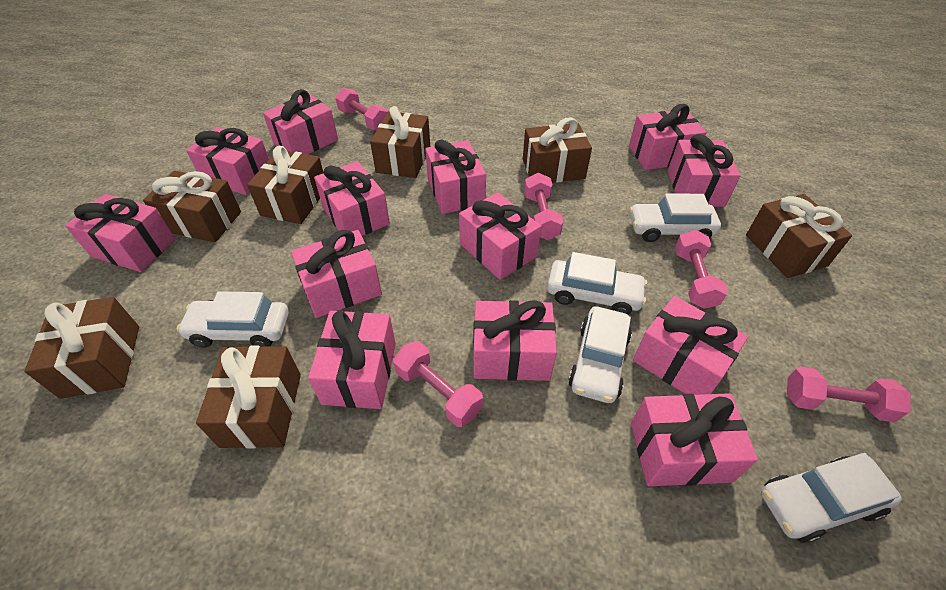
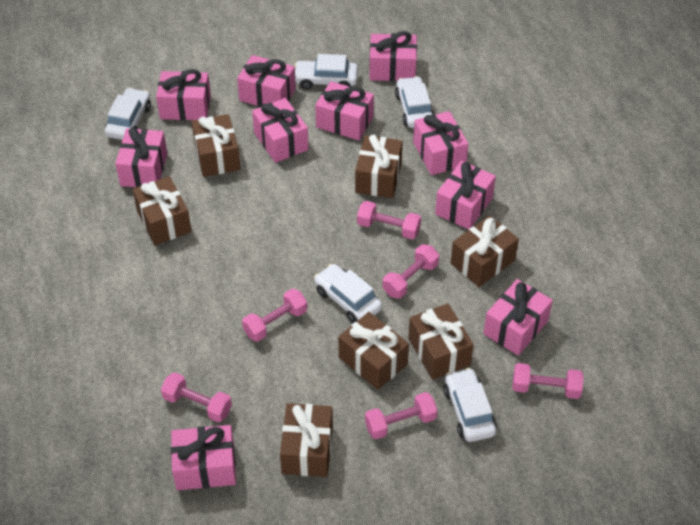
pink dumbbell: [335,88,388,130] [393,341,483,427] [524,173,563,240] [675,230,728,309] [787,367,911,422] = 5 -> [161,372,232,422] [242,289,307,342] [357,201,421,239] [365,392,437,439] [383,244,439,298] [513,363,584,399] = 6
pink gift: [65,194,175,272] [186,127,269,195] [263,89,338,154] [291,230,382,318] [308,311,396,409] [314,161,390,236] [425,139,486,214] [459,192,541,280] [473,300,557,381] [629,104,707,170] [631,393,758,486] [633,296,748,395] [668,134,741,207] = 13 -> [115,127,167,188] [156,69,211,120] [171,425,236,490] [237,55,296,107] [252,98,309,163] [315,81,374,140] [369,31,417,81] [413,111,468,175] [435,161,496,230] [483,279,553,356] = 10

